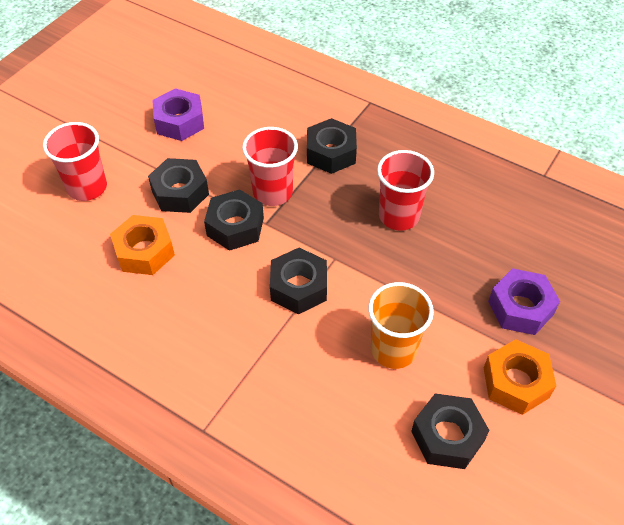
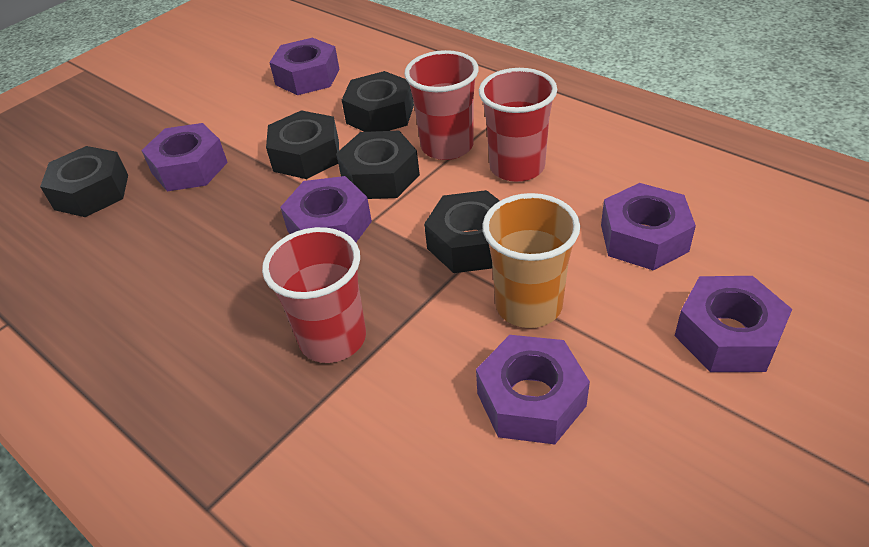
orange nut: [110,215,175,275] [484,339,556,415] = 2 -> none = 0
purple nut: [152,88,204,141] [488,268,560,335] = 2 -> [141,123,228,191] [269,38,340,95] [280,176,372,242] [476,335,590,444] [601,183,696,271] [675,276,792,372] = 6

